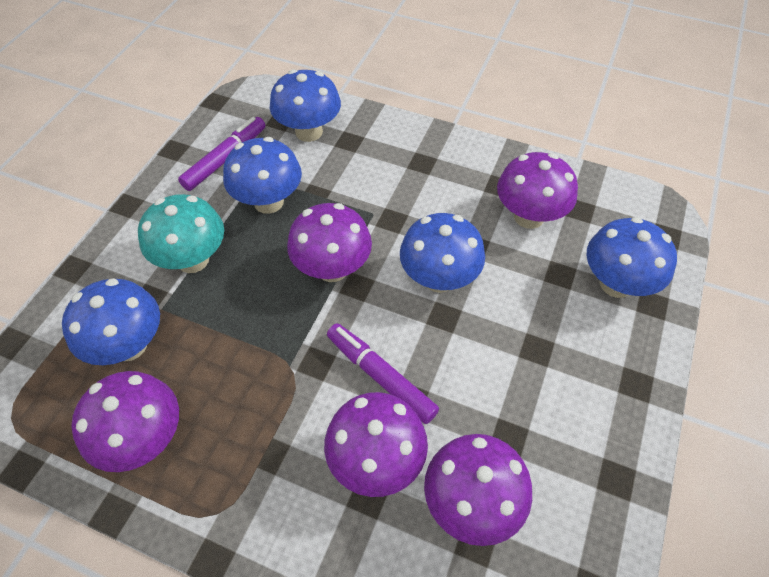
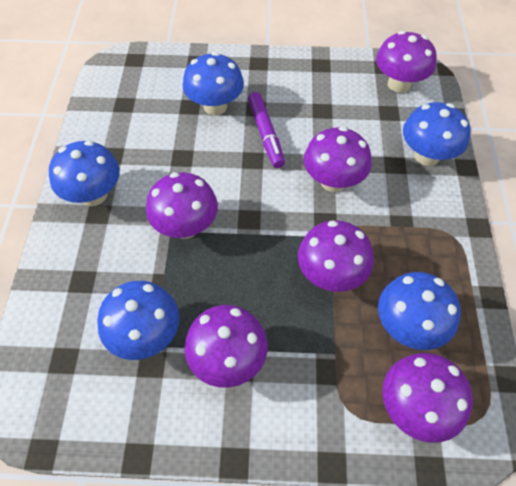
purple marker: [178,117,266,191] [327,323,439,424] = 2 -> [248,92,285,168] = 1
purple mushroom: [71,371,179,472] [287,203,372,282] [324,392,428,497] [424,434,532,546] [497,152,578,229] = 5 -> [146,172,218,239] [184,305,268,388] [298,220,374,292] [304,127,372,192] [376,31,437,93] [382,353,473,443] = 6
turquoise mushroom: [138,194,224,273] = 1 -> none = 0

